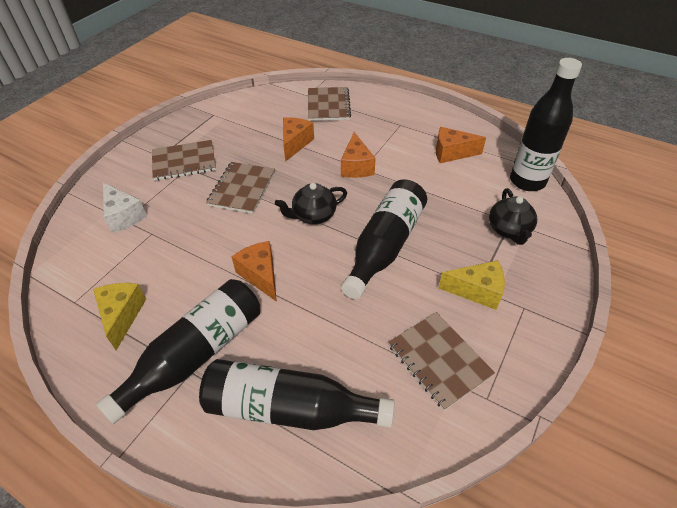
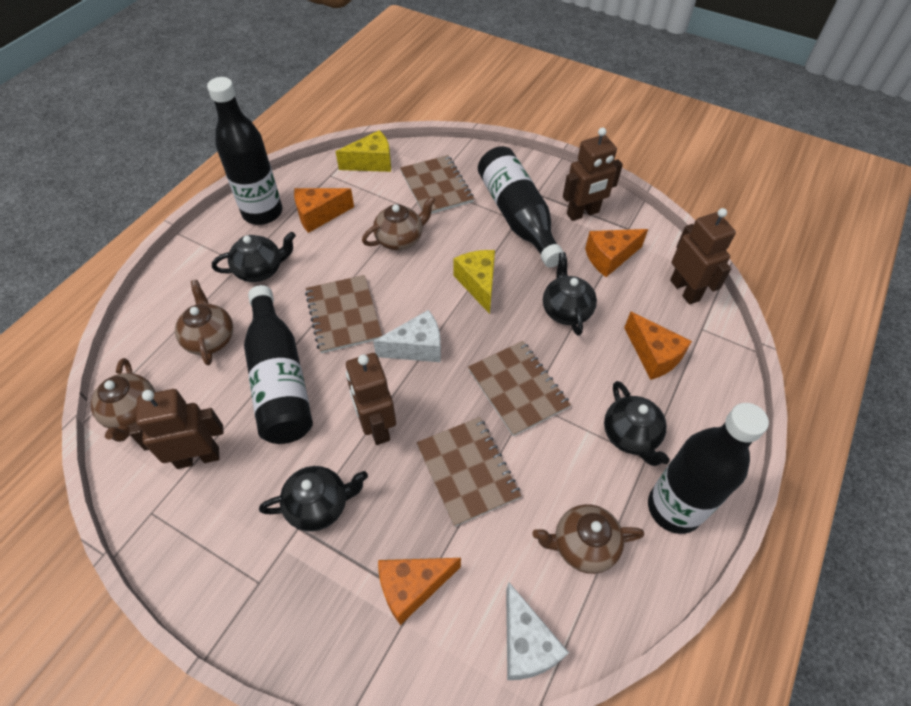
black teapot: [275,183,347,224] [489,188,537,245] = 2 -> [212,232,296,282] [259,466,368,531] [543,252,597,336] [604,381,670,466] = 4
brown robot: none = 0 -> [129,389,223,469] [346,353,396,445] [563,127,623,221] [670,208,736,304] = 4
brown teapot: none = 0 -> [91,358,155,442] [175,280,233,365] [362,196,435,250] [532,504,644,574] = 4
white cheese: [103,182,147,233] = 1 -> [373,310,441,362] [506,582,569,680] = 2

